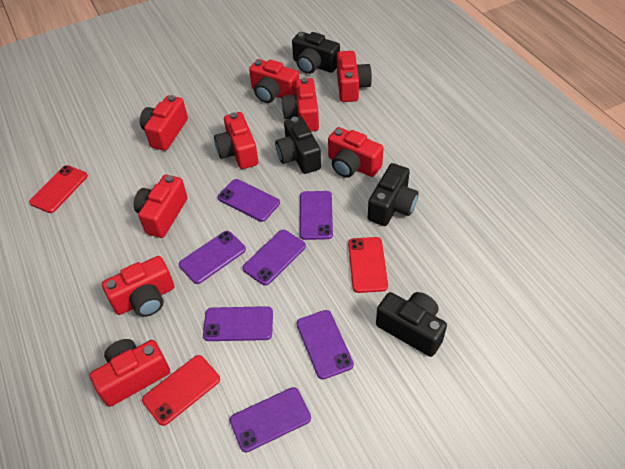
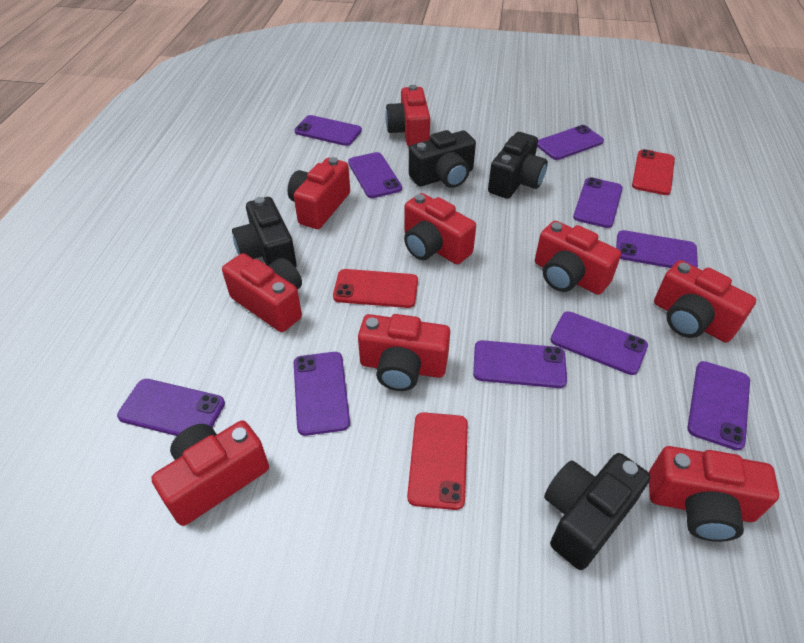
purple phone: [179,231,246,284] [203,306,273,341] [218,179,280,222] [230,387,311,452] [242,230,306,285] [297,310,354,380] [300,191,333,240] = 7 -> [117,379,225,436] [294,115,362,146] [294,352,350,436] [348,152,402,198] [473,340,567,388] [537,125,604,160] [550,311,648,375] [573,177,623,228] [616,230,698,268] [687,361,750,451] = 10

